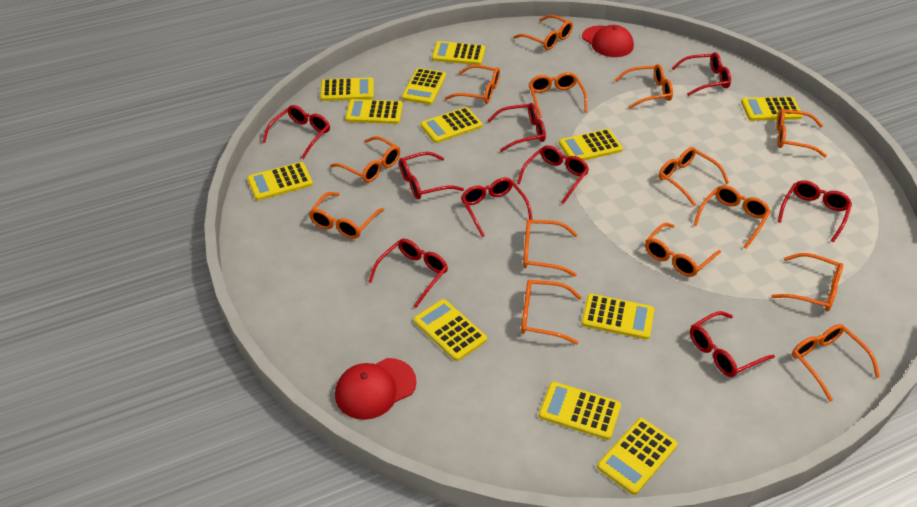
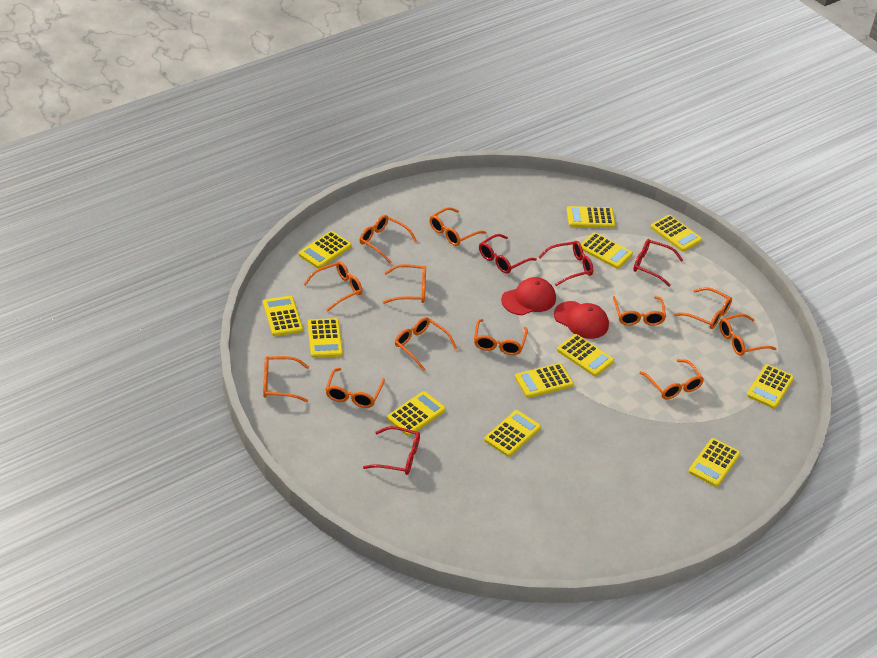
orange glasses: [309,192,384,239] [330,136,400,183] [445,65,500,104] [513,15,573,50] [521,280,582,344] [523,219,578,276] [529,72,588,118] [615,64,673,109] [645,223,721,277] [659,147,729,207] [694,185,771,249] [771,253,843,312] [776,108,827,157] [792,324,880,402] = 14 -> [263,356,309,402] [304,261,362,312] [325,368,385,408] [359,215,417,263] [383,264,426,304] [395,317,457,371] [429,207,487,246] [474,319,528,355] [613,296,666,326] [639,359,704,399] [674,287,732,329] [719,314,777,356] = 12
red glasses: [262,105,330,159] [368,239,448,308] [399,152,464,199] [461,177,533,237] [487,103,546,152] [517,145,589,204] [672,52,731,96] [690,311,775,377] [777,180,852,242] = 9 -> [363,426,420,475] [479,234,537,274] [538,241,593,286] [633,239,683,287] = 4

